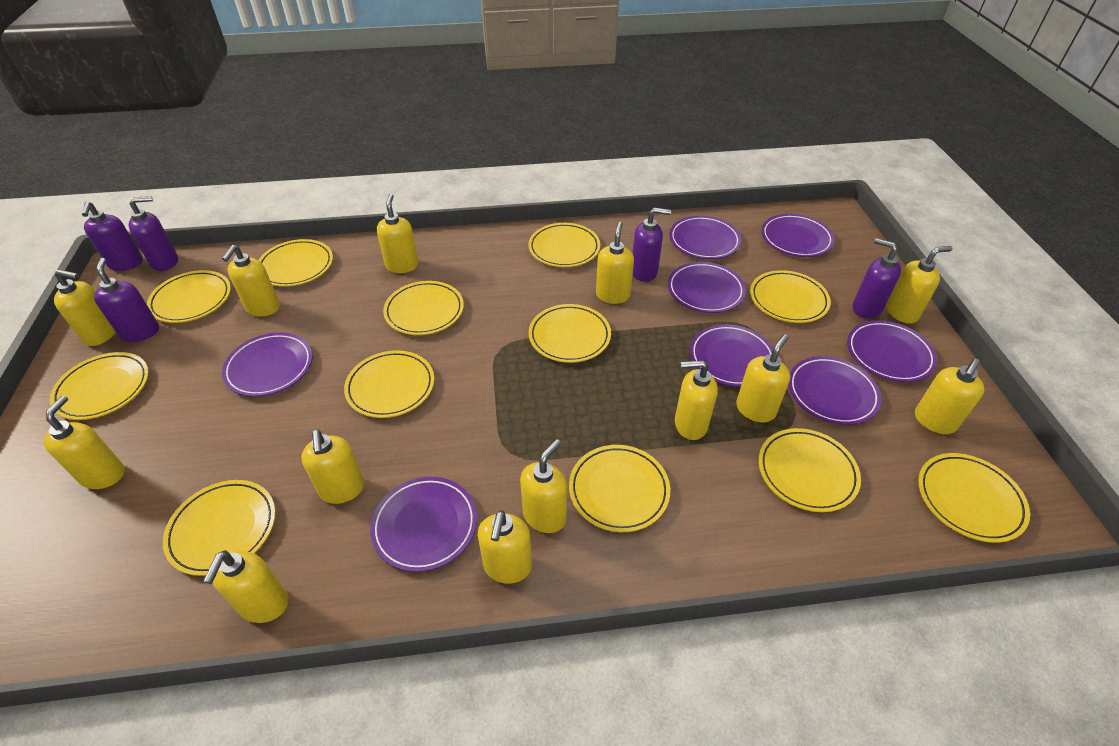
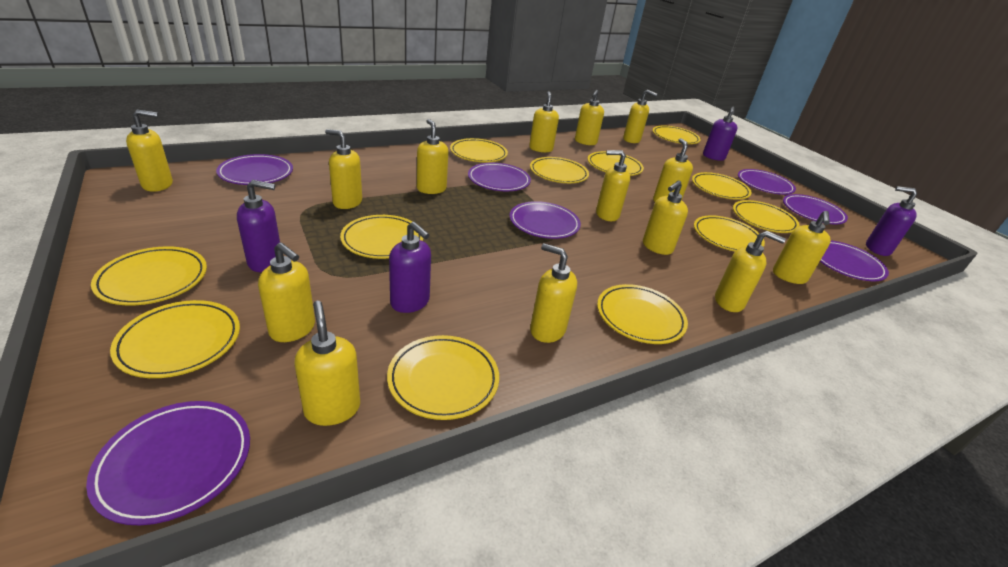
purple plate: [222,333,313,397] [370,477,477,572] [668,262,746,313] [669,216,741,259] [690,324,773,387] [761,214,835,257] [788,356,881,425] [847,320,937,382] = 8 -> [86,401,250,525] [216,154,293,185] [468,163,531,191] [510,201,581,239] [738,169,796,195] [783,194,848,225] [820,240,889,281] = 7
purple soap dispenser: [82,201,143,271] [94,258,159,342] [129,196,178,271] [633,208,671,282] [853,238,901,319] = 5 -> [237,180,280,272] [389,222,431,313] [703,107,737,161] [866,186,917,256] = 4
yellow soap dispenser: [44,396,125,489] [54,269,116,346] [203,550,289,623] [222,245,280,317] [301,429,364,504] [377,194,419,273] [478,510,532,584] [520,439,567,533] [596,222,634,304] [675,360,718,440] [736,334,790,423] [887,246,953,324] [915,359,985,434] = 13 -> [126,109,173,192] [258,242,315,342] [294,301,360,426] [325,129,362,209] [417,119,448,194] [529,91,559,153] [530,243,577,343] [575,90,604,145] [596,150,630,221] [623,90,657,143] [643,180,688,255] [653,138,693,202] [715,231,786,312] [773,211,831,284] = 14

